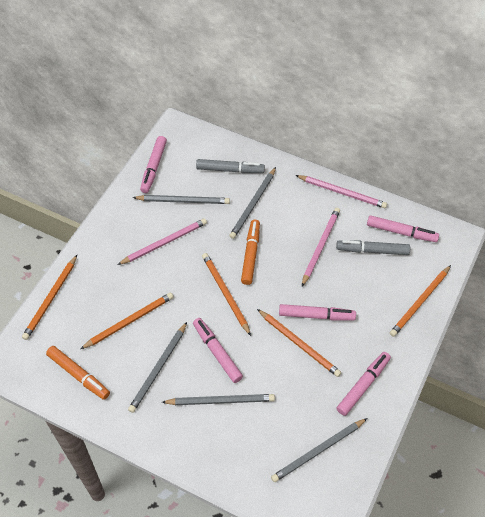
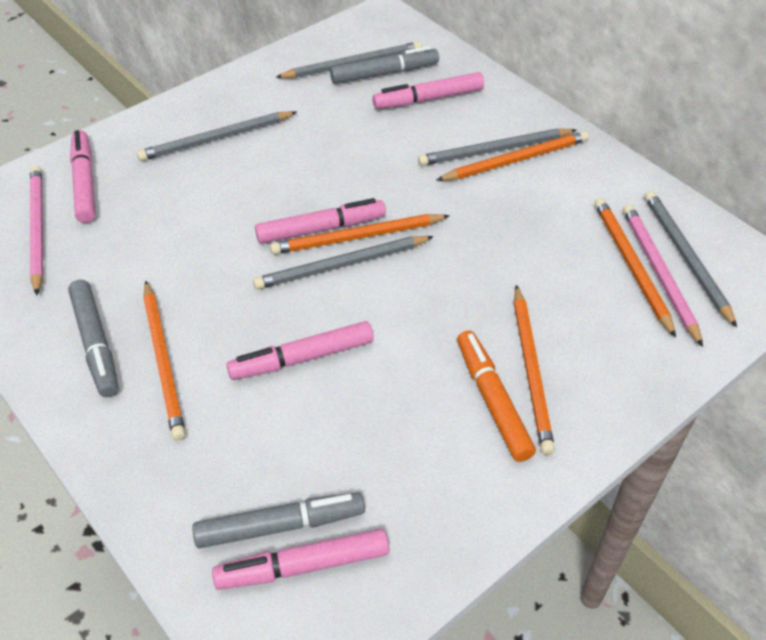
grey marker: [196,159,265,173] [336,240,410,255] = 2 -> [68,280,119,397] [192,492,365,548] [330,46,439,84] = 3
orange marker: [46,346,110,400] [241,220,260,285] = 2 -> [457,330,536,462] = 1
pink pencil: [117,218,207,265] [296,175,387,208] [302,208,340,286] = 3 -> [30,166,43,296] [623,204,703,347] = 2

